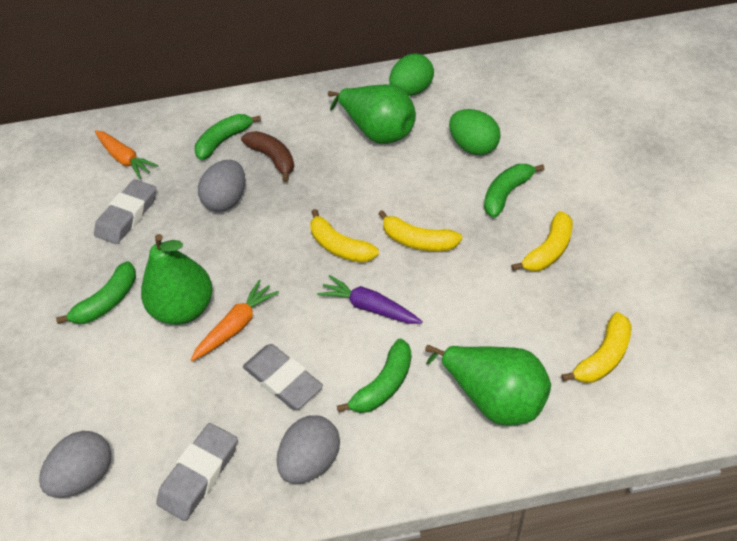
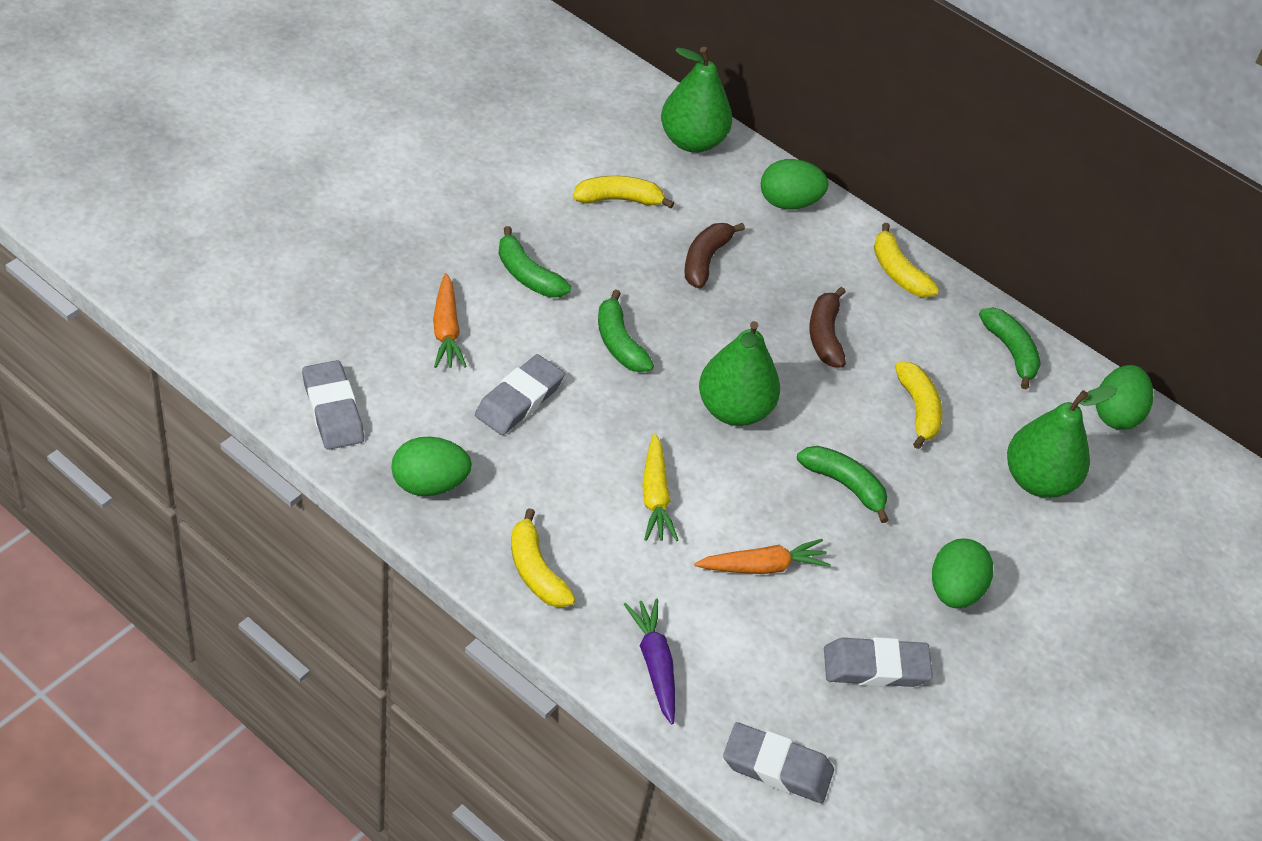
brown banana: [241,131,294,182] = 1 -> [684,223,745,289] [809,287,846,368] = 2
green egg: [389,54,434,96] [449,109,501,155] = 2 -> [391,437,472,496] [761,159,829,210] [932,538,993,608] [1096,365,1153,430] = 4
grey egg: [39,431,111,498] [198,160,245,212] [277,415,340,484] = 3 -> none = 0
grey eraser: [94,179,156,244] [156,423,237,521] [243,344,323,409] = 3 -> [302,360,364,450] [475,354,565,435] [723,722,834,803] [824,637,933,687] = 4
yellow carrot: none = 0 -> [642,433,678,541] = 1

